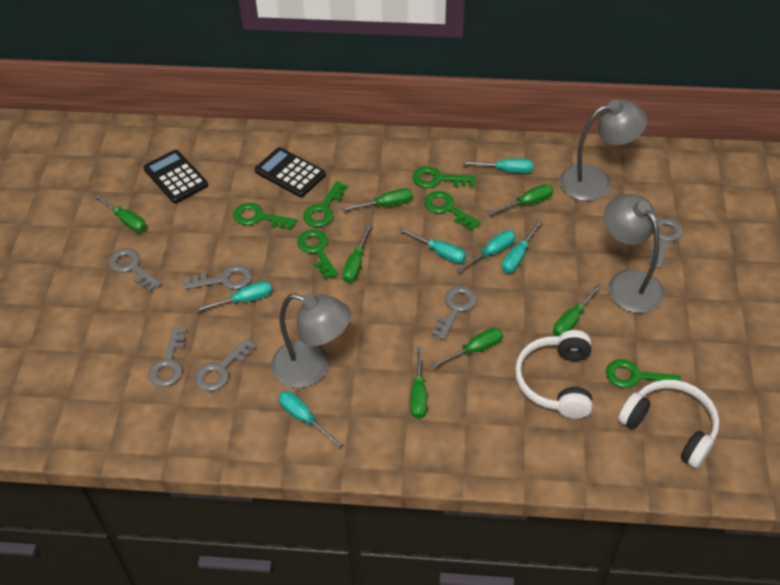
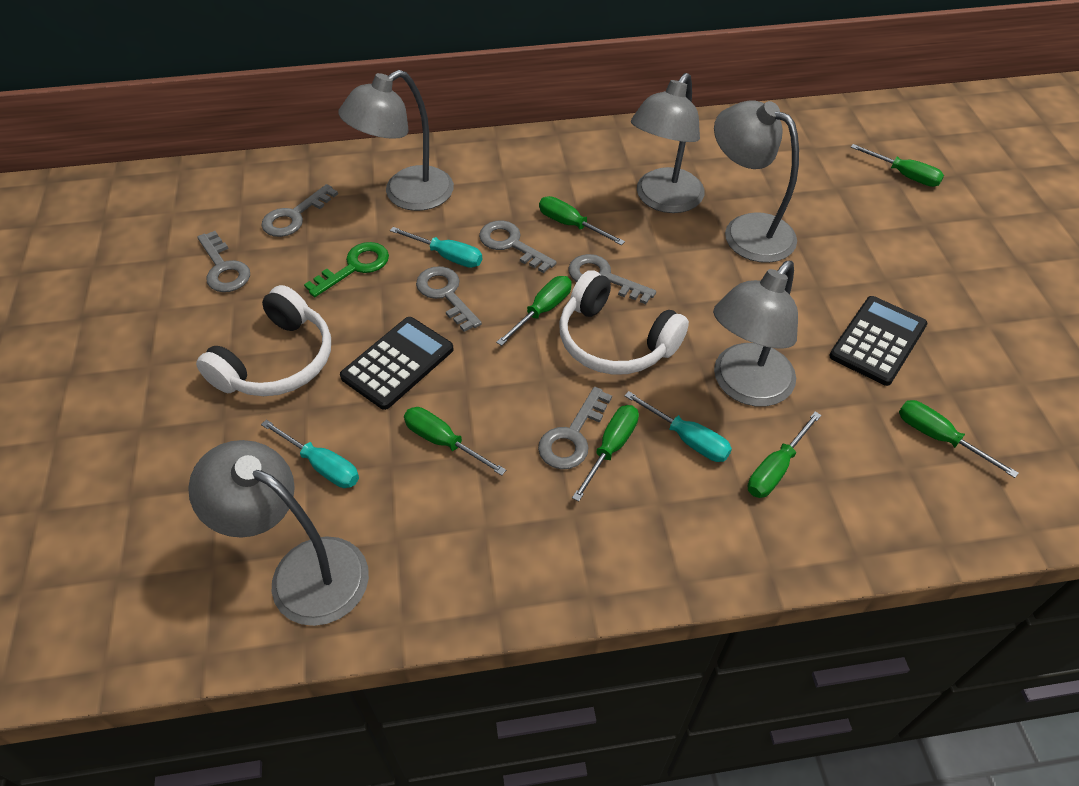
green key: [233,203,297,230] [297,230,338,279] [303,181,347,227] [412,166,476,188] [424,191,481,231] [606,359,681,388] = 6 -> [304,242,389,297] = 1
grey lamp: [271,293,351,388] [559,99,647,201] [604,194,664,313] = 3 -> [188,440,369,626] [338,70,454,211] [631,73,705,213] [713,261,798,407] [714,100,799,263] = 5
turquoise screwdriver: [195,281,272,312] [279,391,342,448] [399,228,466,264] [456,230,515,273] [462,158,533,173] [502,220,542,273] = 6 -> [261,420,359,488] [390,227,482,268] [624,391,732,462] = 3

